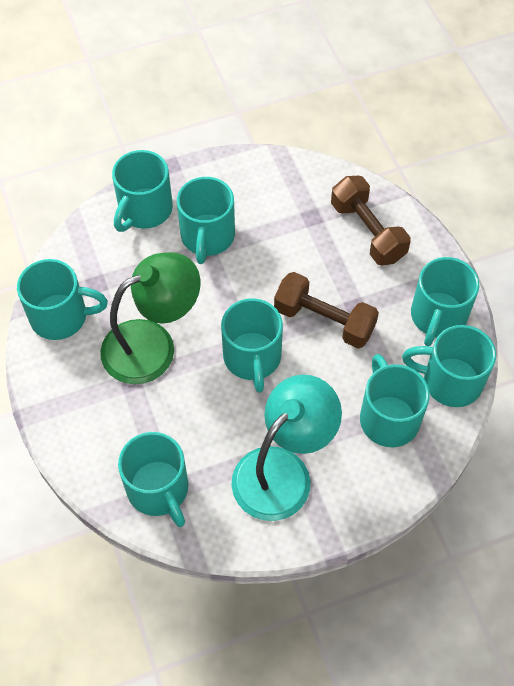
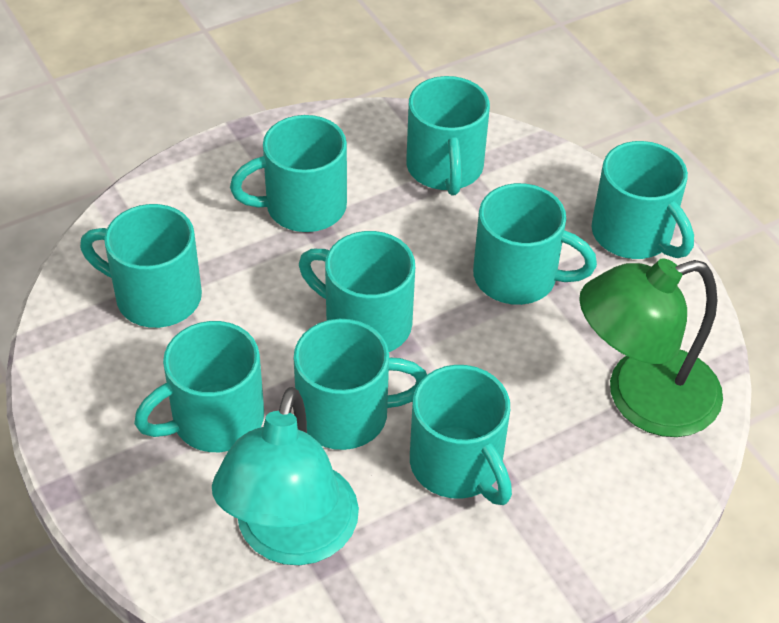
brown dumbbell: [274,272,379,348] [331,176,411,266] = 2 -> none = 0
turquoise mug: [17,259,108,340] [112,150,173,232] [118,432,188,527] [177,177,235,264] [221,298,283,393] [360,354,430,447] [402,325,496,407] [411,257,479,346] = 8 -> [80,204,202,328] [134,321,264,452] [230,115,347,232] [294,319,427,450] [299,231,415,352] [406,76,490,195] [410,365,512,505] [473,183,597,305] [592,141,694,259] = 9

